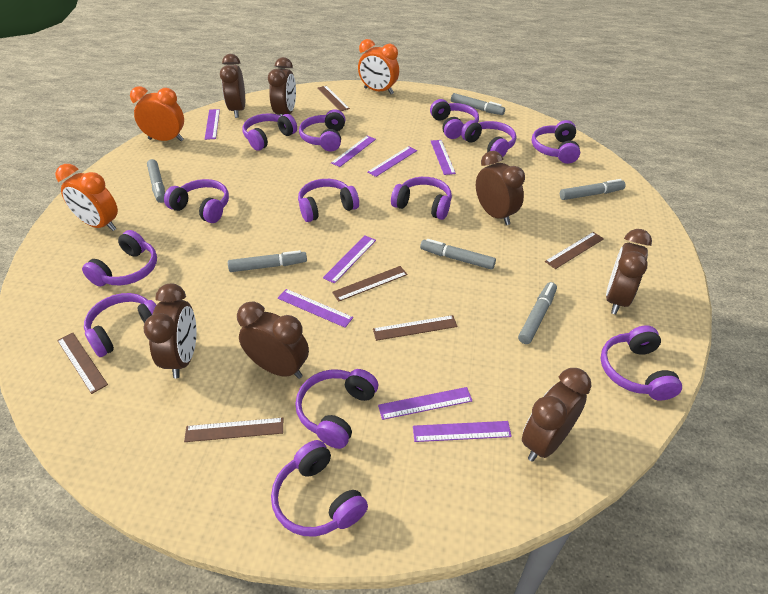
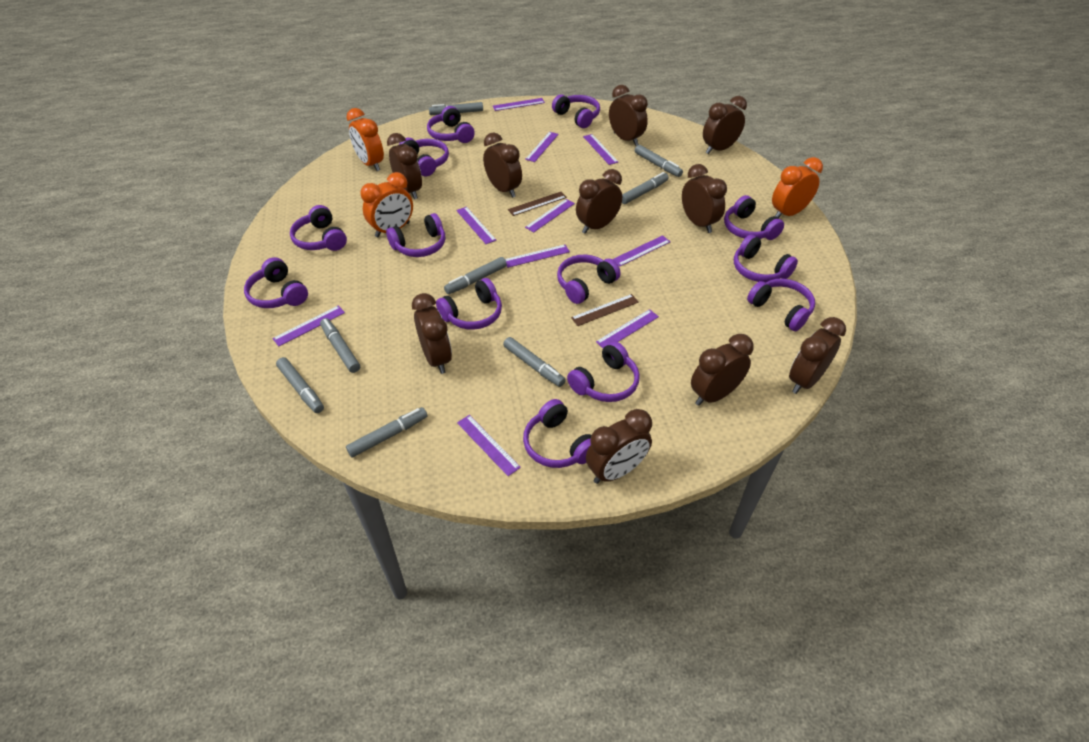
brown clock: [143,284,197,379] [220,54,245,118] [237,302,309,379] [268,57,296,116] [476,151,525,225] [522,368,592,462] [606,229,652,314] = 7 -> [387,133,422,199] [412,293,452,374] [483,133,522,198] [576,169,622,234] [586,409,652,484] [609,85,648,146] [682,164,727,233] [691,334,754,406] [703,96,747,154] [789,317,846,394] = 10
brown ruler: [57,333,108,394] [184,418,283,442] [317,86,350,111] [332,266,407,302] [373,315,458,341] [545,232,604,269] = 6 -> [508,192,567,216] [571,294,639,326] = 2
grey marker: [147,159,165,203] [228,250,307,272] [420,239,496,270] [451,93,505,115] [518,282,557,344] [560,179,626,200] = 6 -> [276,357,324,413] [320,318,360,373] [346,407,427,457] [429,102,483,115] [444,257,507,294] [503,337,566,387] [622,172,669,204] [635,145,683,177] = 8
purple ruler: [205,109,220,140] [278,289,353,328] [323,236,376,284] [331,136,376,167] [367,146,417,177] [378,387,473,420] [413,421,512,442] [431,140,456,175] = 8 -> [272,305,345,346] [456,207,496,244] [457,415,521,476] [493,98,545,111] [505,245,570,268] [525,132,559,162] [525,199,575,233] [583,134,618,165] [596,309,659,348] [612,235,670,266] = 10

